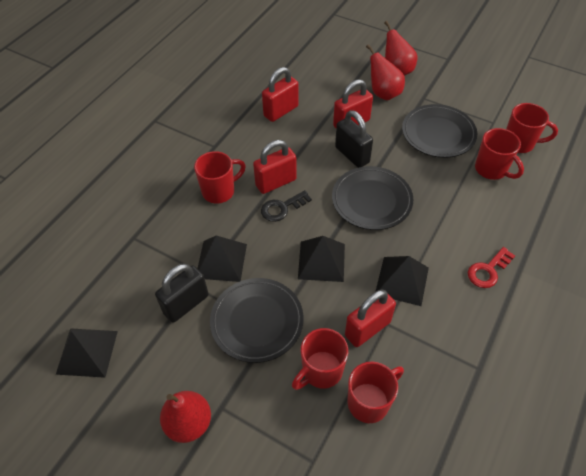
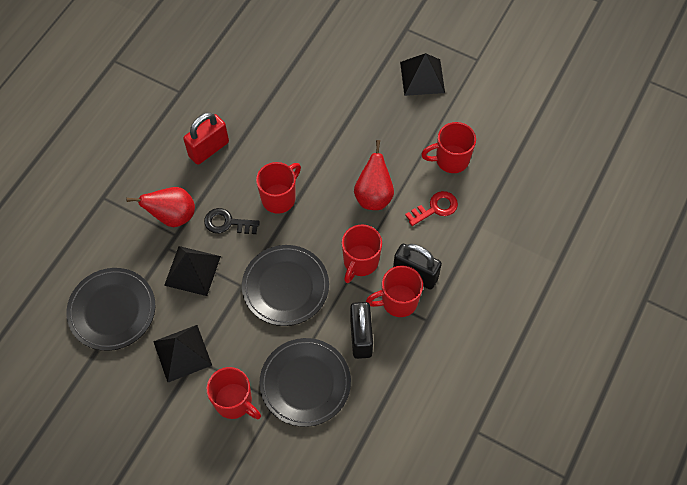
black pyramid: [56,328,118,378] [197,236,247,282] [298,236,345,282] [375,256,429,306] = 4 -> [153,325,212,382] [164,246,221,296] [400,53,445,96] = 3
red padlock: [253,140,297,194] [262,67,299,122] [333,79,373,128] [345,290,396,347] = 4 -> [183,112,229,165] = 1
red pear: [160,391,211,443] [366,44,405,100] [384,21,417,76] = 3 -> [126,187,195,227] [354,140,394,210] = 2

